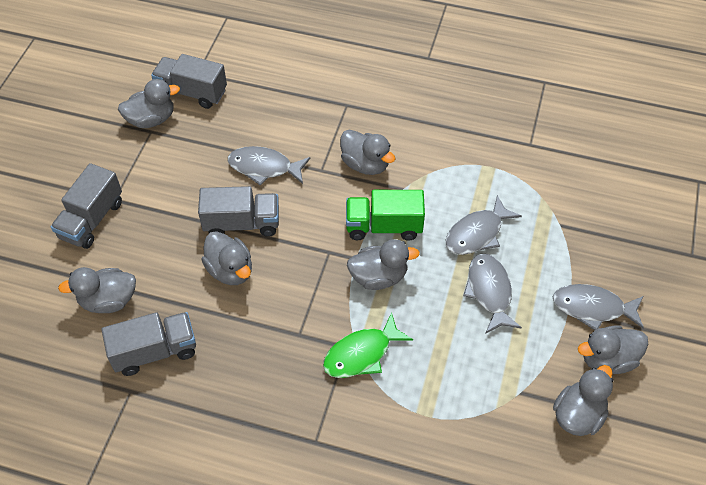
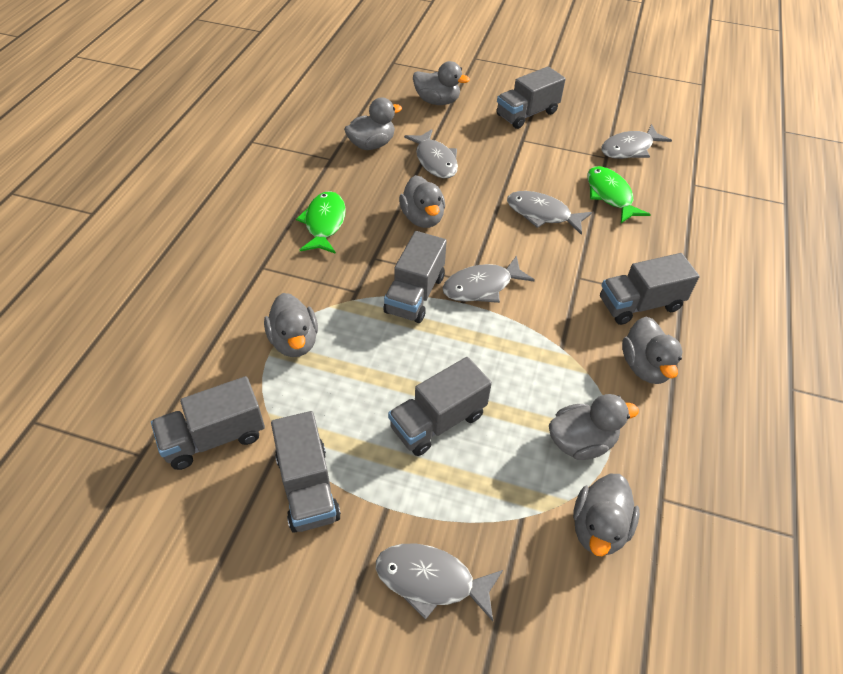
green fish: [323,312,413,378] = 1 -> [296,191,346,254] [587,166,651,223] = 2
green truck: [346,190,425,241] = 1 -> none = 0
grey fish: [228,146,310,186] [446,195,522,255] [463,254,522,334] [553,284,644,330] = 4 -> [376,544,503,621] [404,129,458,178] [442,256,535,303] [507,191,592,235] [601,124,672,159] = 5
grey truck: [51,163,122,249] [101,312,196,376] [151,54,227,109] [198,186,279,237] = 4 -> [151,376,265,470] [271,411,341,533] [383,231,447,323] [388,357,492,456] [496,66,566,129] [600,253,699,325] = 6

